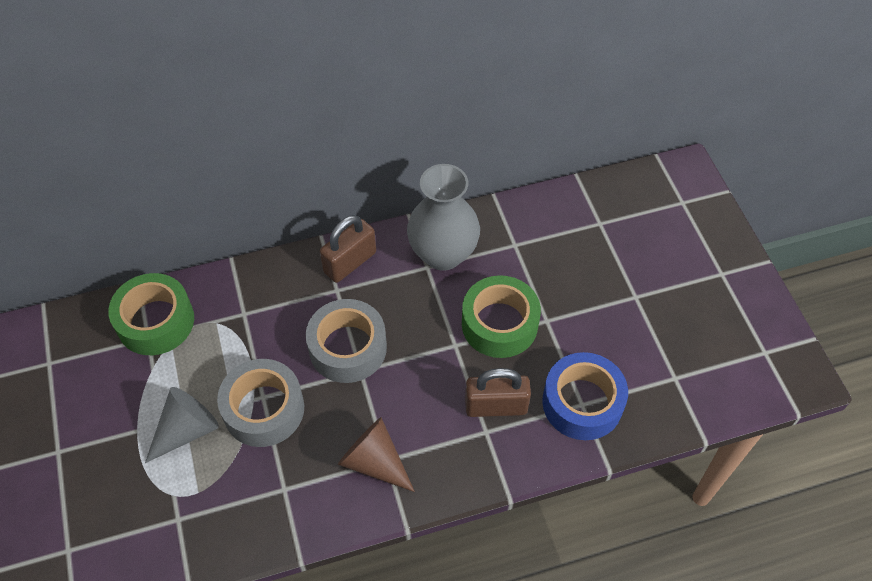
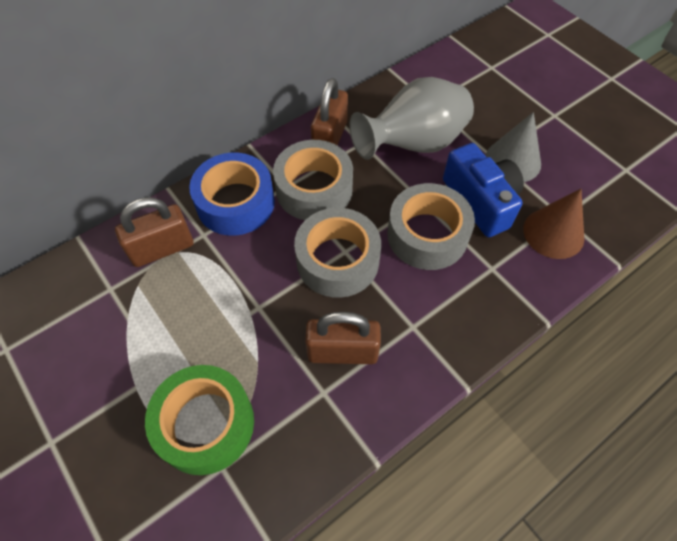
blue camera: none = 0 -> [443,143,524,237] = 1
brown padlock: [320,215,376,283] [465,368,531,417] = 2 -> [115,197,194,267] [305,312,381,364] [311,78,348,146] = 3
green tape: [108,273,194,355] [462,275,541,358] = 2 -> [145,365,254,475] = 1
grey tape: [217,359,304,447] [306,299,387,383] = 2 -> [273,140,353,220] [294,208,381,298] [387,183,475,270] = 3

